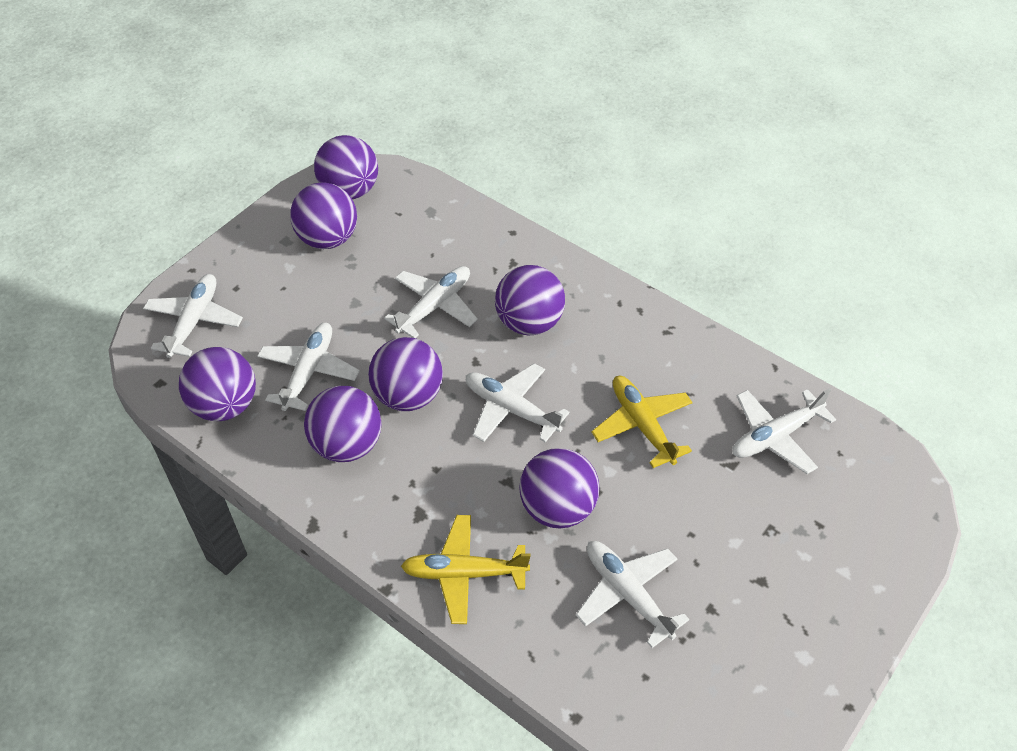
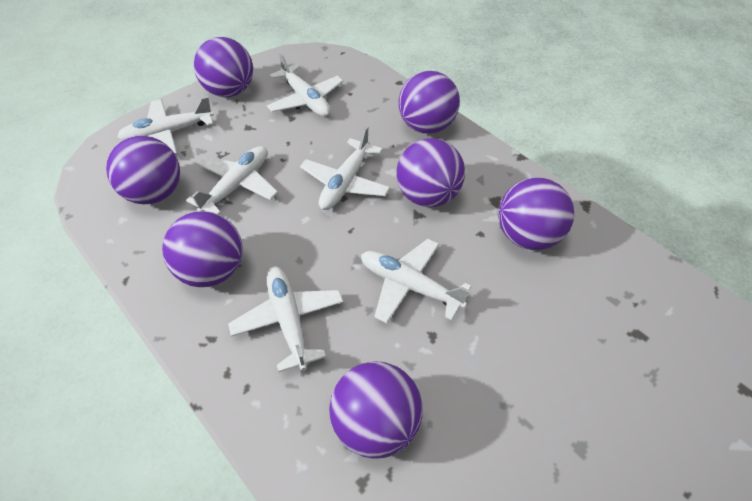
yellow plane: [401,515,530,624] [591,376,693,468] = 2 -> none = 0

